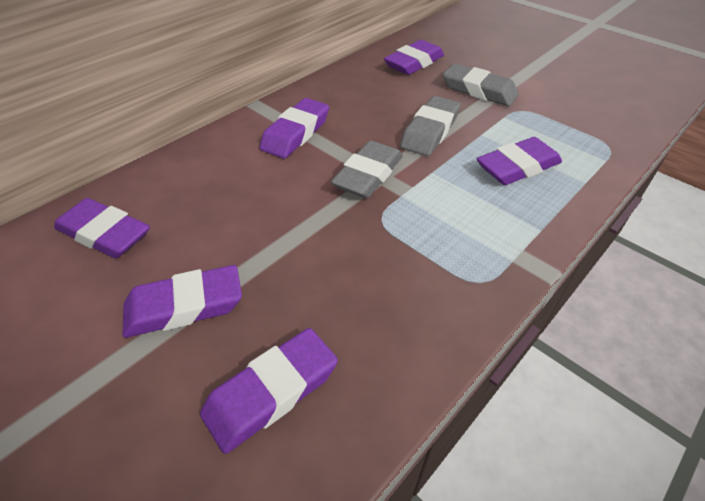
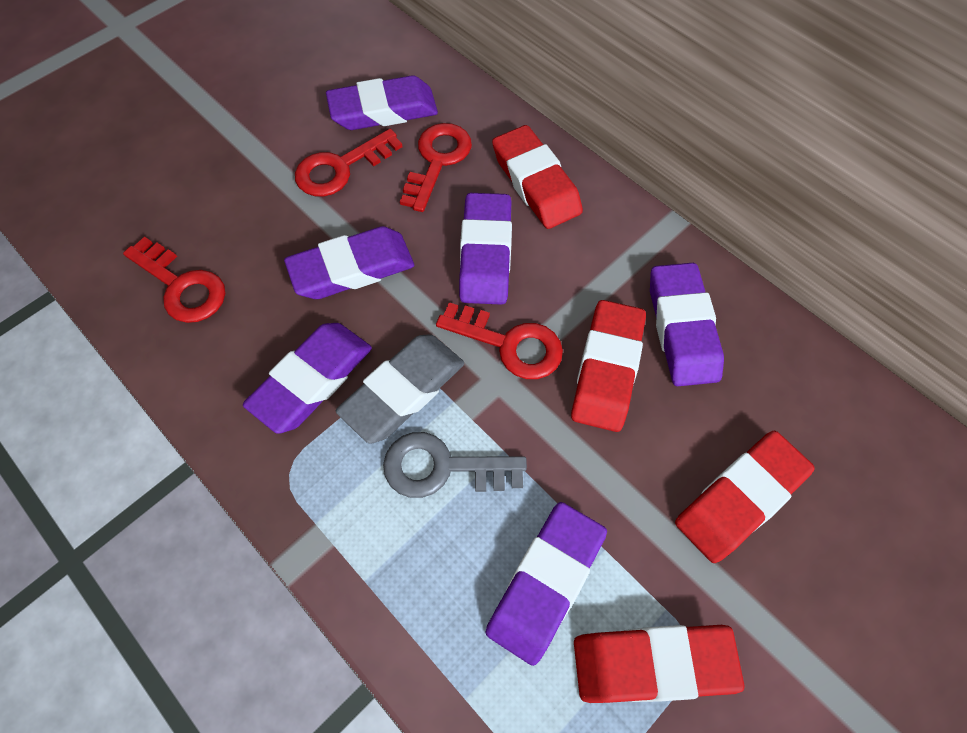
grey eraser: [331,141,403,198] [400,96,460,156] [443,63,519,106] = 3 -> [336,334,464,443] = 1
grey key: none = 0 -> [383,432,527,498] = 1
red eraser: none = 0 -> [492,125,583,229] [571,300,646,432] [574,625,745,703] [675,431,815,563] = 4
red key: none = 0 -> [123,236,225,323] [295,129,403,197] [400,123,472,212] [436,302,563,379] = 4

